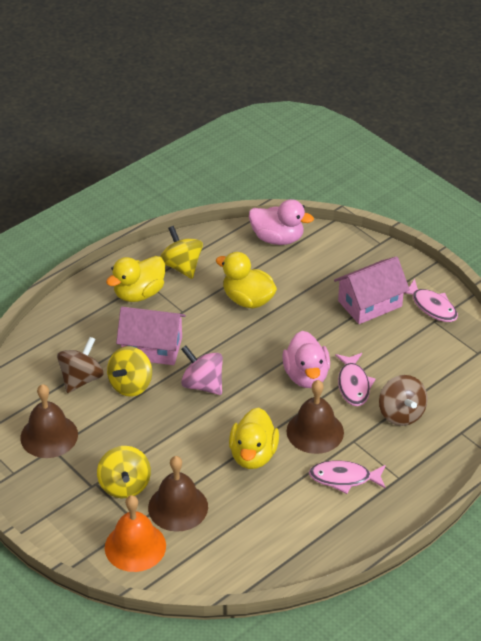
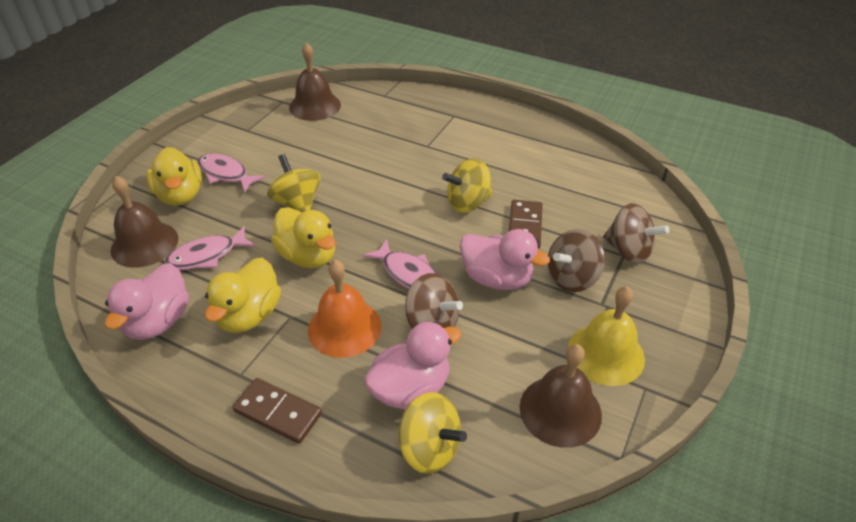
brown domino: none = 0 -> [232,378,322,444] [509,200,543,249] = 2
brown spinning top: [57,337,104,393] [379,375,428,426] = 2 -> [405,273,463,329] [548,229,605,292] [603,203,669,264] = 3
pink duck: [249,199,314,245] [282,331,330,388] = 2 -> [105,263,189,340] [364,322,462,410] [460,229,550,290] = 3
pink house: [116,307,186,365] [334,256,410,324] = 2 -> none = 0
pink spinning top: [181,346,223,395] = 1 -> none = 0
yellow bell: none = 0 -> [568,286,645,386] = 1

